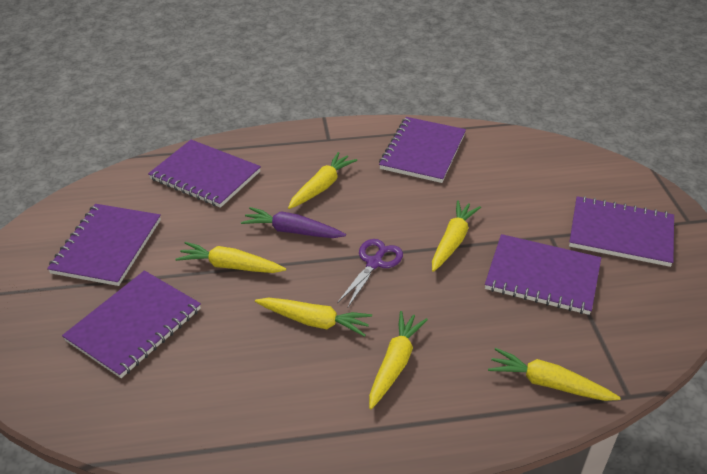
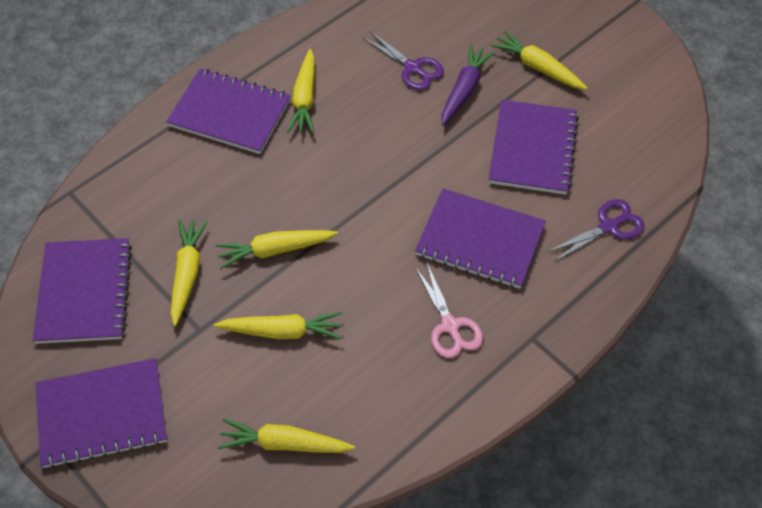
pink scissors: none = 0 -> [415,264,483,358] = 1
purple notebook: [47,204,161,286] [62,270,201,378] [148,140,261,208] [379,117,466,183] [485,234,601,315] [569,196,674,267] = 6 -> [33,238,132,344] [35,358,167,468] [166,69,291,154] [415,188,546,289] [489,100,579,195] = 5
purple scissors: [337,239,403,307] = 1 -> [363,31,444,90] [547,199,644,262] = 2

